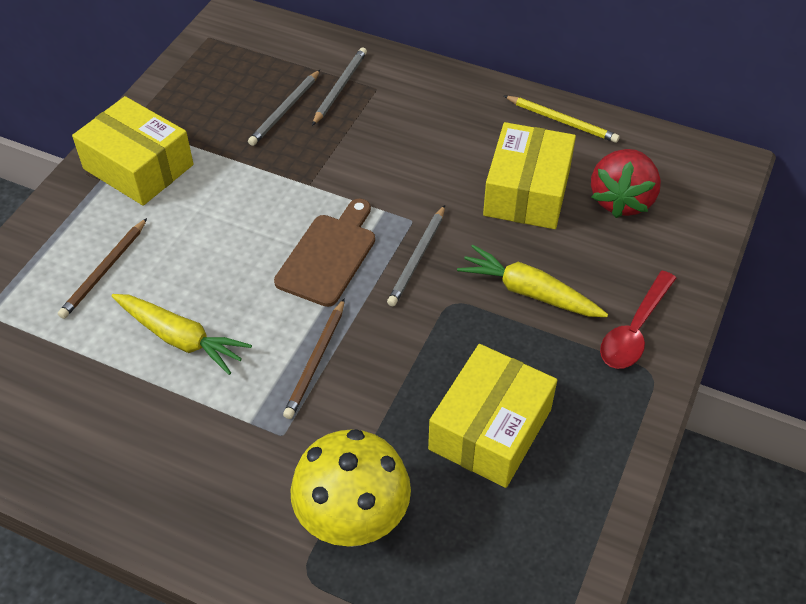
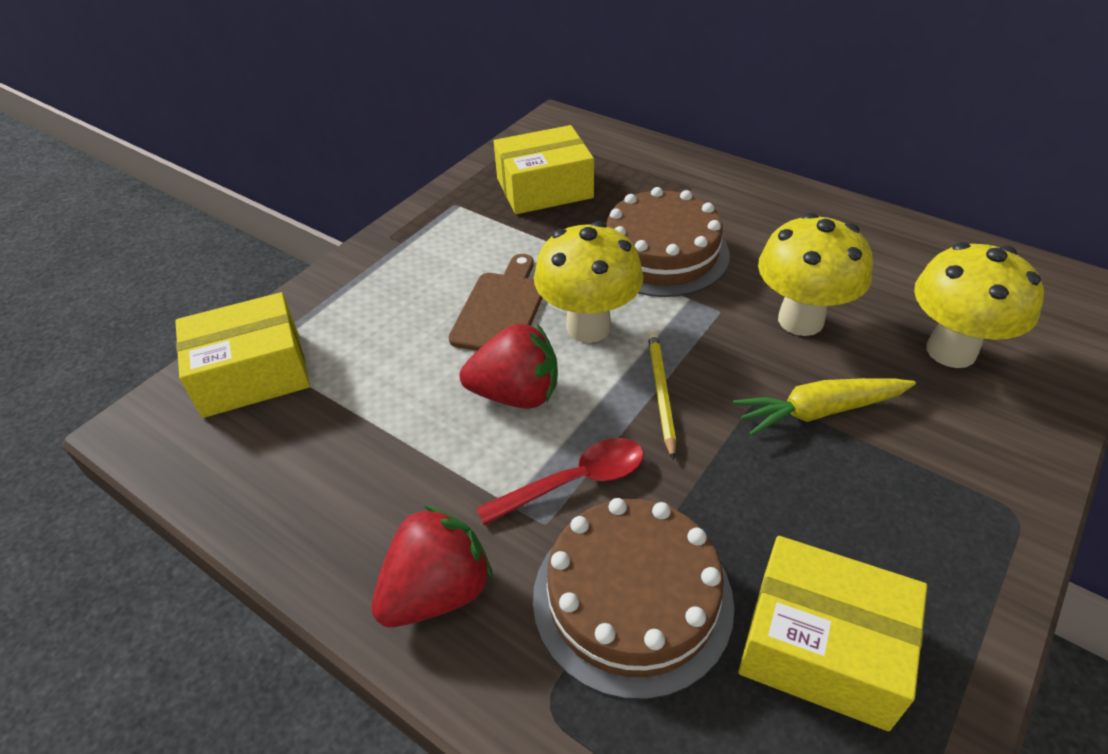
brown cake: none = 0 -> [533,498,734,700] [606,187,730,297] = 2
brown pencil: [58,218,147,319] [283,298,345,419] = 2 -> none = 0
grey pencil: [248,70,320,146] [312,47,367,126] [387,205,445,306] = 3 -> none = 0
red strawberry: [591,149,661,218] = 1 -> [371,505,493,627] [460,324,558,409] = 2
yellow carrot: [111,294,252,375] [457,245,608,317] = 2 -> [733,378,916,436] = 1
yellow mushroom: [291,429,411,547] = 1 -> [534,221,643,343] [758,213,873,336] [914,242,1044,368] = 3

